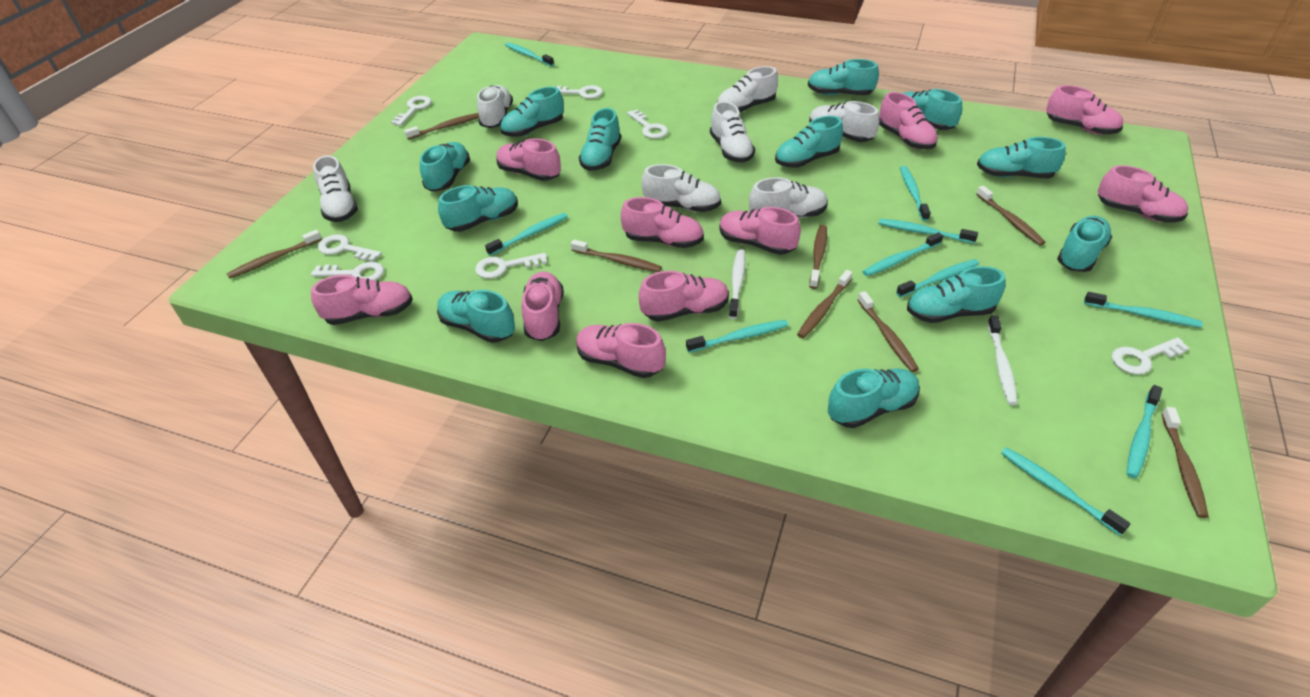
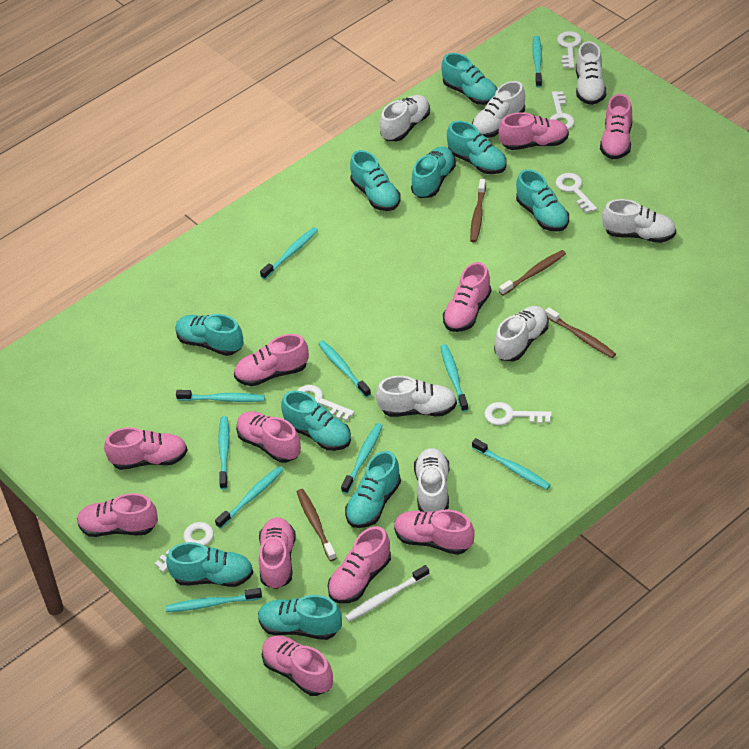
brown toothbrush: [227,229,322,279] [404,113,479,140] [571,239,662,272] [797,270,853,338] [809,224,827,289] [858,291,919,372] [976,186,1045,246] [1161,407,1209,518] = 8 -> [297,489,336,561] [470,179,486,243] [499,250,566,295] [545,307,616,358] = 4
pink shoe: [311,275,413,325] [497,138,561,181] [522,271,563,341] [576,323,666,378] [621,197,704,248] [639,271,729,322] [719,207,801,255] [879,92,938,149] [1046,85,1123,135] [1098,165,1188,223] = 10 -> [77,493,158,537] [104,427,187,470] [234,334,309,386] [236,411,301,463] [259,517,296,589] [262,635,333,696] [328,526,391,603] [394,510,475,555] [443,262,491,332] [499,112,569,150] [600,94,632,159] = 11
turquoise shoe: [420,142,470,192] [437,290,515,343] [438,185,518,232] [500,87,564,137] [579,108,621,171] [775,116,843,168] [808,59,879,95] [828,368,920,428] [903,89,962,130] [907,266,1006,323] [977,137,1066,178] [1057,216,1112,272] = 12 -> [166,542,253,587] [176,314,244,356] [258,595,342,640] [281,390,351,451] [345,451,401,528] [350,150,401,211] [411,147,456,198] [442,53,497,105] [447,121,506,174] [516,169,569,231] = 10
white key: [311,262,384,281] [318,234,382,262] [391,96,431,126] [475,253,547,278] [551,85,603,99] [627,109,668,139] [1112,337,1189,375] = 7 -> [154,522,214,572] [297,385,354,421] [484,402,552,425] [550,91,575,129] [556,173,597,213] [557,31,582,69] = 6
white toothbrush: [729,249,745,319] [988,315,1018,405] = 2 -> [345,565,430,621] = 1

